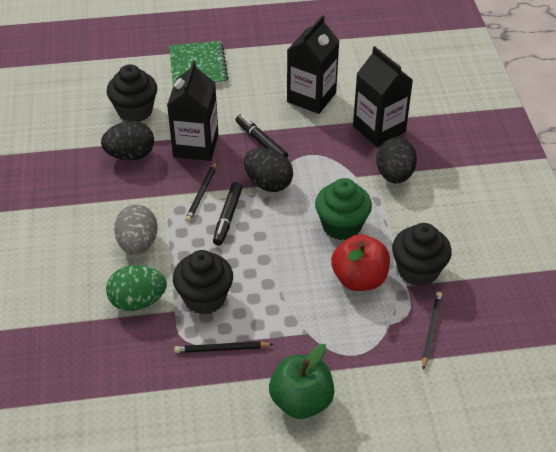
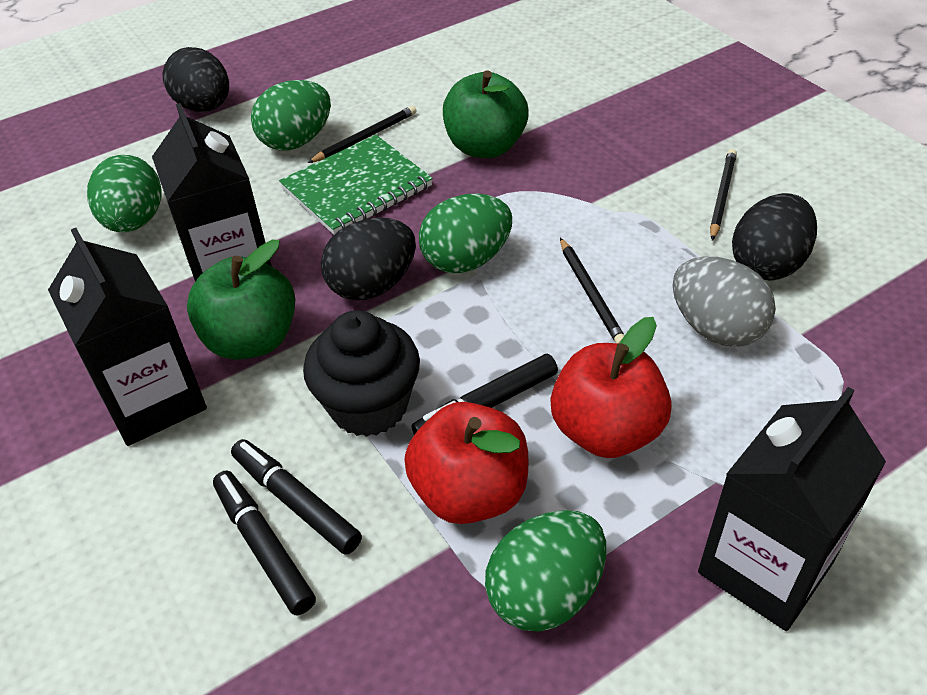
black cupcake: [107,64,157,122] [173,250,233,315] [392,223,452,286] = 3 -> [303,310,420,437] = 1
black marker: [213,182,243,246] [236,115,288,158] = 2 -> [213,471,316,615] [231,439,362,555] [412,354,558,435] = 3
green apple: [269,344,334,419] = 1 -> [187,239,295,360] [443,70,529,158] = 2
green cupcake: [315,178,372,240] = 1 -> none = 0
green egg: [106,265,167,311] = 1 -> [87,155,162,232] [251,80,331,150] [419,193,512,273] [485,510,606,632] = 4
red apple: [331,234,390,291] = 1 -> [404,402,528,524] [550,317,672,458] = 2

